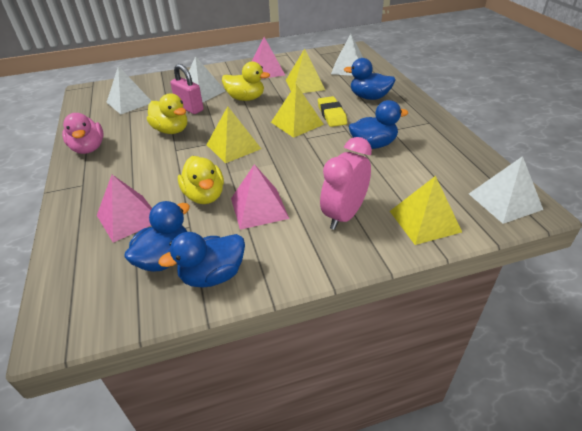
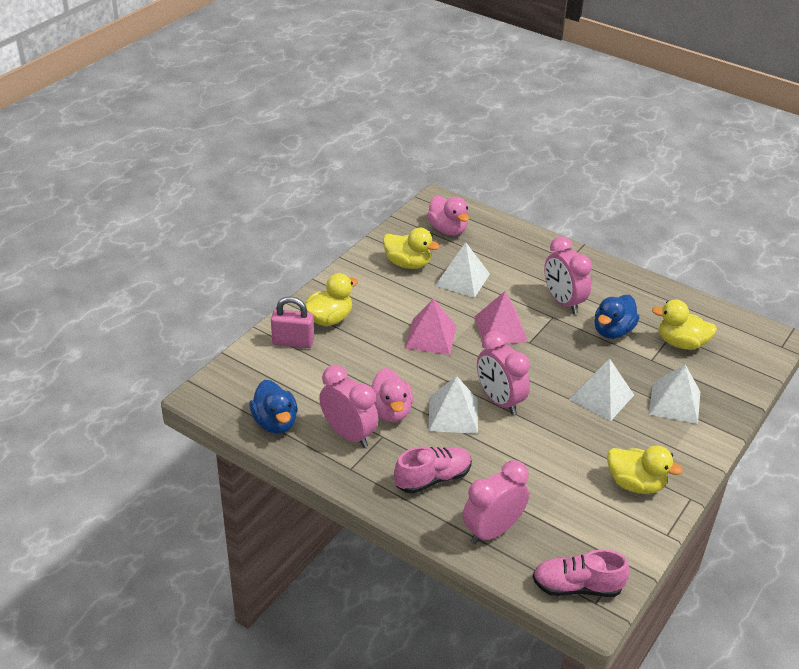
blue duck: [124,201,190,272] [158,232,245,288] [344,58,396,100] [349,100,408,149] = 4 -> [249,380,298,434] [594,295,639,339] = 2
pink clock: [320,137,372,230] = 1 -> [319,365,378,448] [462,460,529,544] [477,331,530,415] [544,236,592,314] = 4
pink duck: [62,113,104,154] = 1 -> [370,368,413,422] [427,196,469,236] = 2
pink pyramid: [97,175,152,243] [231,164,289,230] [252,37,285,79] = 3 -> [405,298,457,355] [475,291,528,344] = 2
pink shoe: none = 0 -> [394,447,472,494] [533,549,630,597] = 2
yellow duck: [147,93,187,134] [178,156,224,204] [222,61,270,101] = 3 -> [305,273,358,326] [383,228,440,269] [607,446,683,494] [652,300,717,350] = 4
yellow eraser: [318,96,347,127] = 1 -> none = 0
yellow pyramid: [207,106,261,163] [271,84,324,138] [286,49,325,93] [390,176,462,245] = 4 -> none = 0

